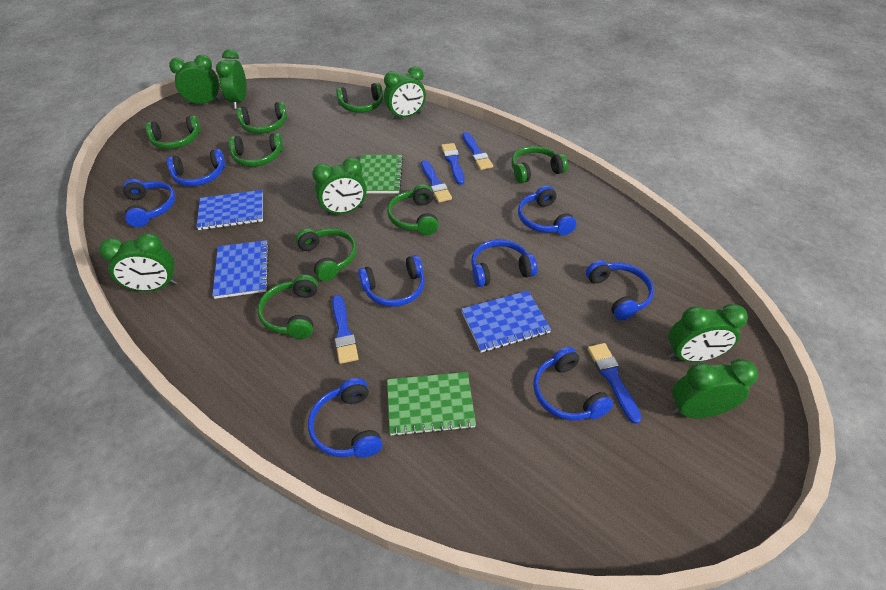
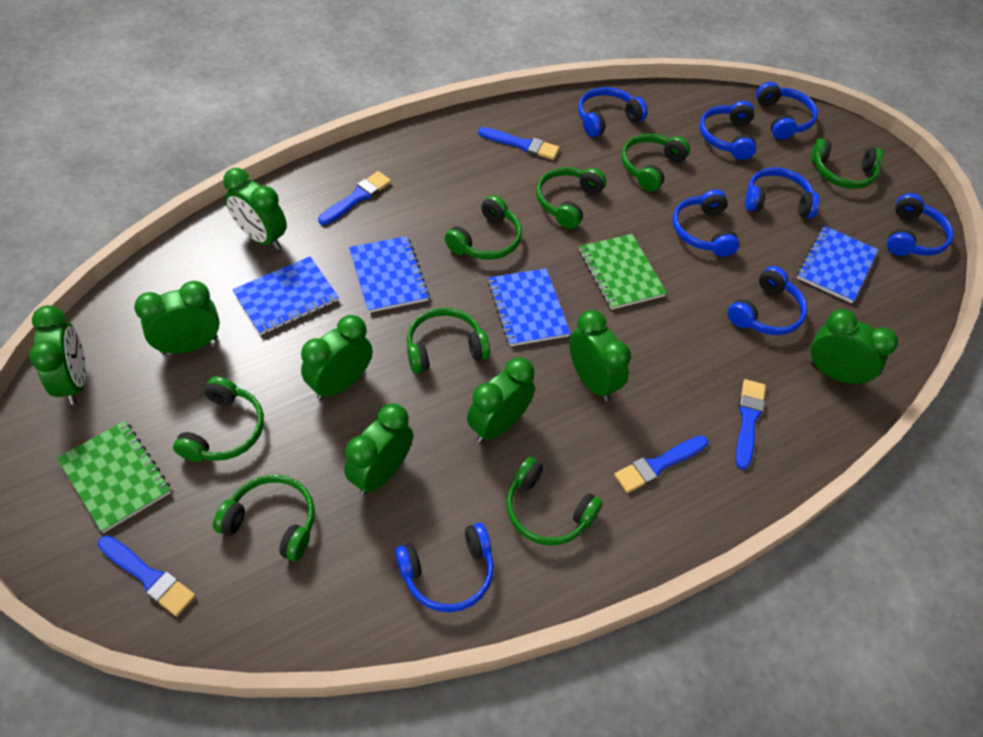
blue notebook: [197,190,263,230] [212,240,269,299] [461,291,551,353] = 3 -> [232,257,339,335] [349,236,429,313] [488,268,571,346] [797,226,878,303] = 4
green clock: [99,233,177,291] [169,55,220,106] [216,49,247,109] [312,157,367,216] [384,66,426,120] [668,304,748,362] [671,359,758,418] = 7 -> [29,305,86,405] [134,281,220,354] [223,168,287,250] [301,315,372,400] [344,404,413,495] [467,357,535,443] [569,310,631,401] [809,309,898,386] = 8

